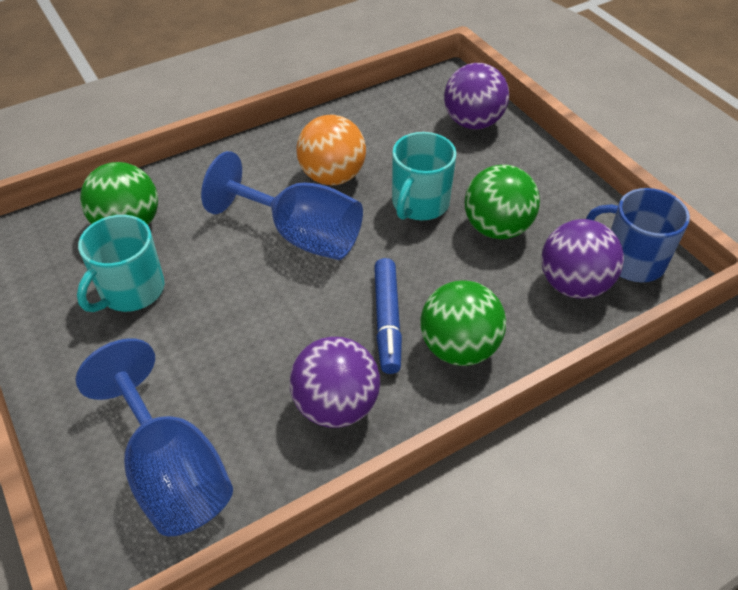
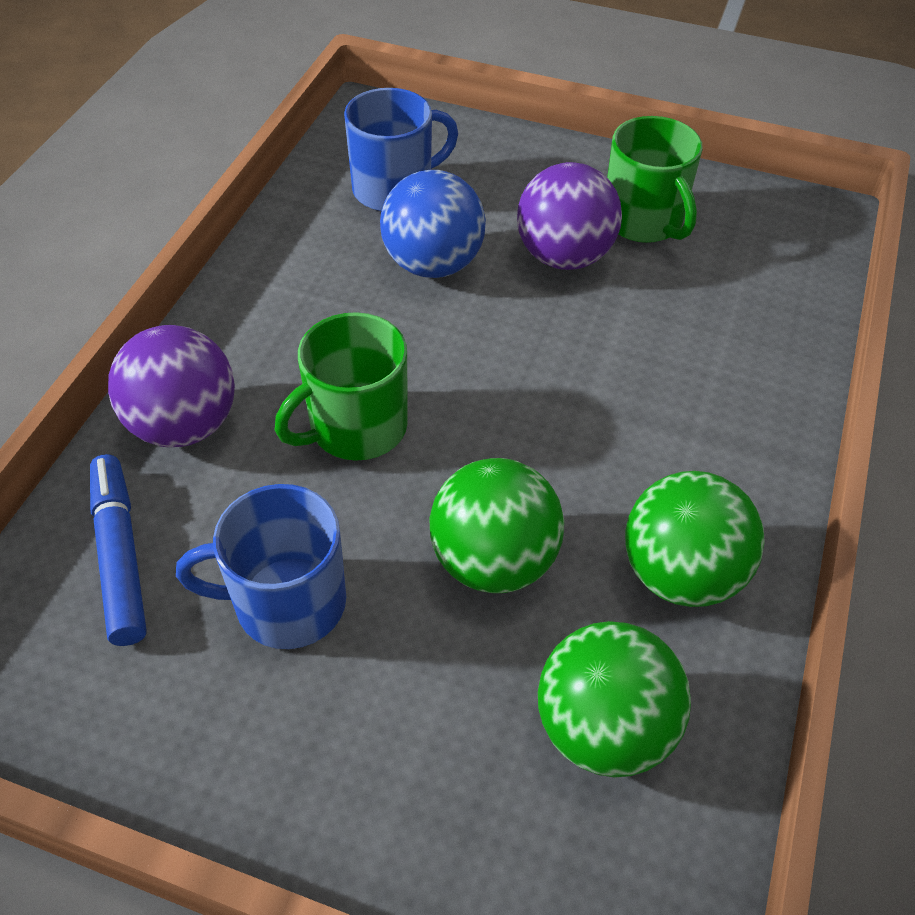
blue ball: none = 0 -> [380,170,486,278] = 1
blue goblet: [76,338,233,536] [201,151,363,260] = 2 -> none = 0
blue mug: [586,188,690,282] = 1 -> [176,484,346,649] [344,88,458,211] = 2
green mug: none = 0 -> [274,312,408,461] [607,116,703,243] = 2
orange ball: [296,115,366,185] = 1 -> none = 0
purple ball: [290,337,380,428] [444,63,509,129] [541,219,624,299] = 3 -> [108,325,235,447] [517,162,622,270] = 2
turquoise mug: [77,215,165,312] [392,132,456,220] = 2 -> none = 0

